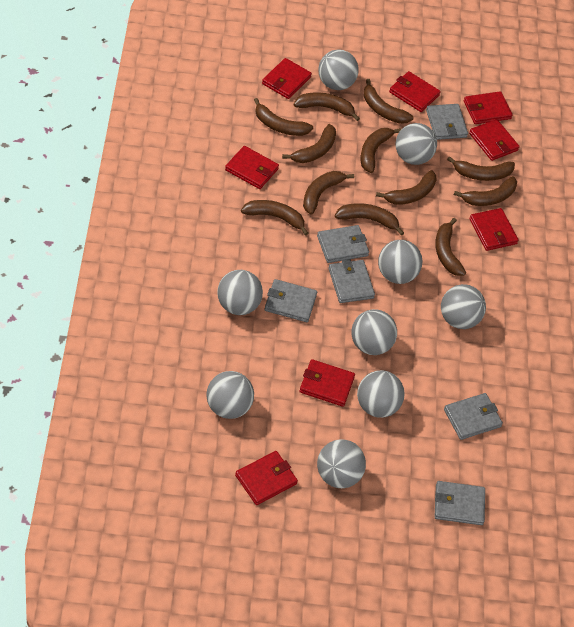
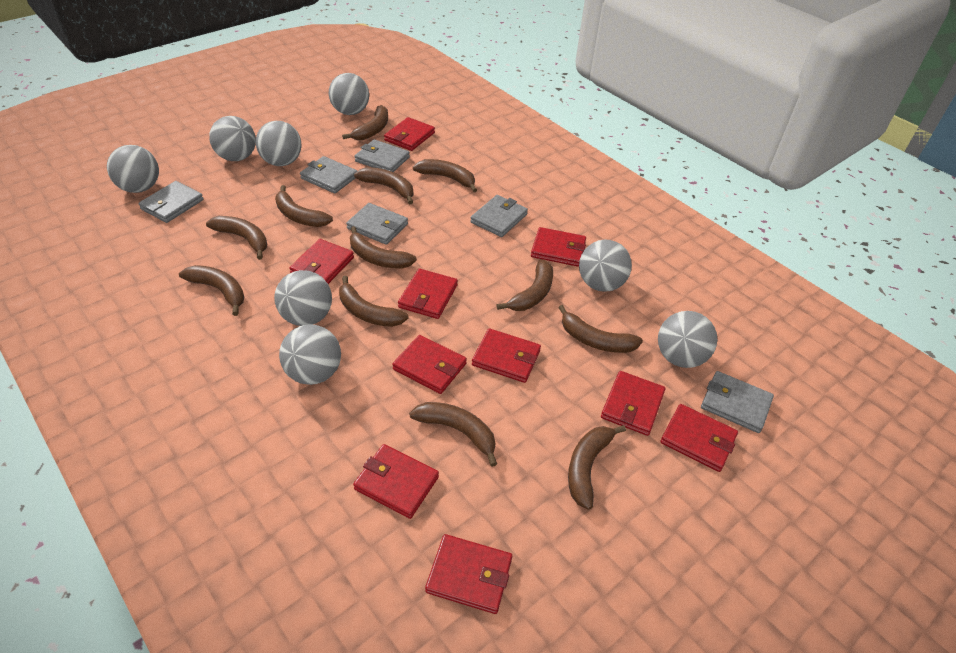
grey ball: [206,371,254,419] [217,270,263,315] [317,439,366,488] [318,50,359,90] [351,309,397,355] [357,370,405,418] [378,240,423,284] [395,123,437,165] [441,284,486,329] = 9 -> [107,145,159,193] [209,116,256,161] [256,121,301,166] [274,270,332,326] [279,324,341,385] [329,73,369,115] [579,240,632,292] [658,311,717,368] = 8
red wallet: [225,146,279,189] [235,451,298,505] [262,58,312,99] [299,359,355,407] [389,71,440,112] [464,91,513,124] [469,119,519,161] [469,208,519,251] = 8 -> [290,239,354,284] [353,444,439,519] [384,117,435,151] [392,335,467,394] [398,269,458,319] [425,534,512,614] [472,328,541,383] [531,227,586,267] [601,371,665,436] [660,404,738,472] = 10

